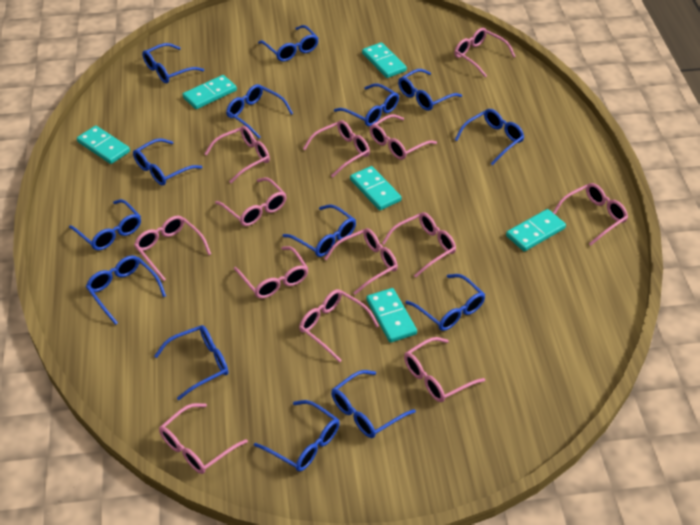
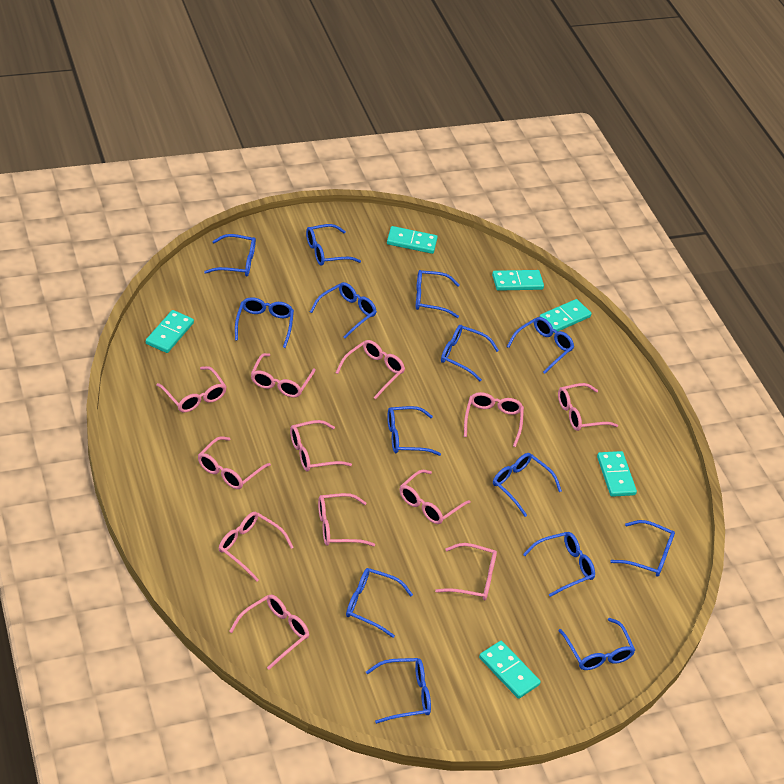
pink glasses: [134,215,211,281] [159,403,248,474] [205,126,270,183] [215,177,287,226] [234,246,309,299] [299,289,379,363] [303,120,370,177] [324,228,398,295] [370,114,437,160] [382,212,456,277] [404,337,485,402] [454,28,516,78] [553,183,628,246] = 13 -> [157,366,227,412] [198,436,271,489] [219,512,294,581] [229,595,309,670] [251,353,316,398] [290,420,352,471] [318,493,375,546] [336,340,405,399] [400,470,471,524] [435,543,497,600] [464,392,524,447] [558,383,618,431] = 12

